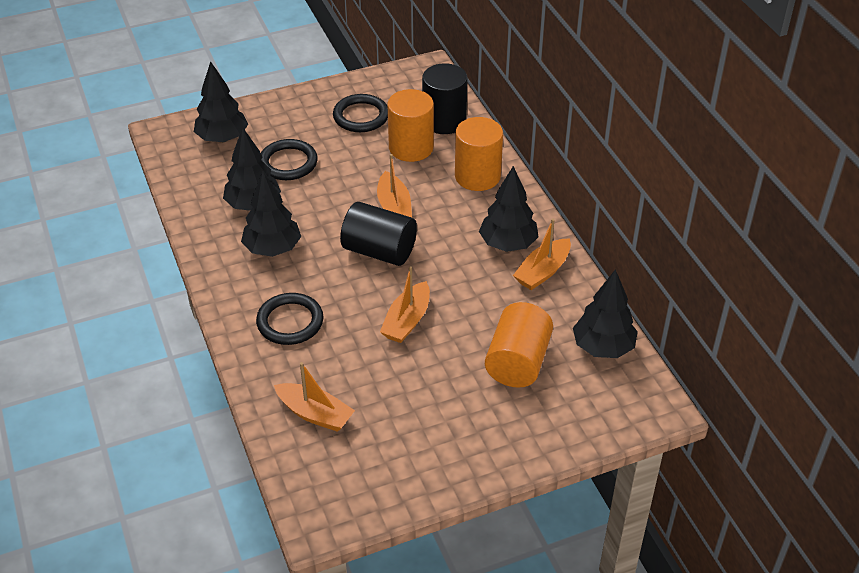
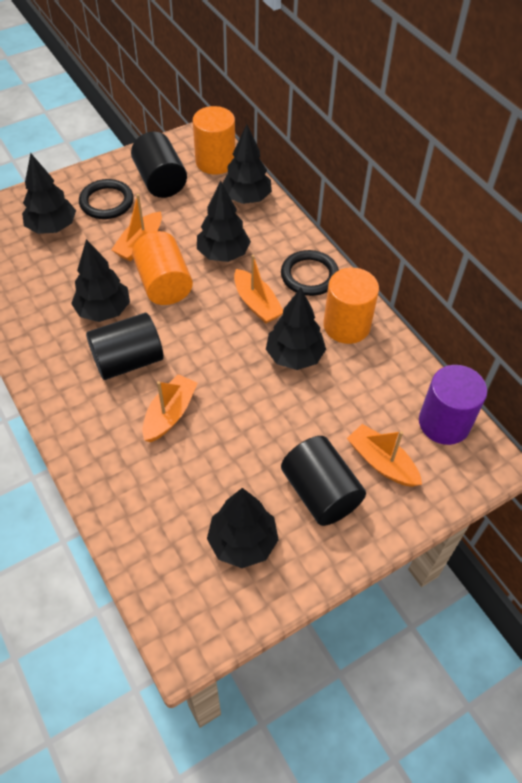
black cylinder: [340,202,417,266] [422,63,468,134] = 2 -> [86,313,164,380] [131,132,187,198] [281,436,366,526] = 3
black ring: [256,293,323,345] [261,139,318,180] [333,94,388,132] = 3 -> [79,179,134,219] [281,250,339,296] = 2
black tree: [194,61,248,143] [223,127,281,211] [241,171,301,257] [479,166,539,252] [573,269,638,358] = 5 -> [22,153,76,234] [71,239,130,322] [197,181,251,262] [207,488,279,568] [222,124,272,204] [266,288,326,370] = 6
purple cylinder: none = 0 -> [419,365,487,445] = 1

